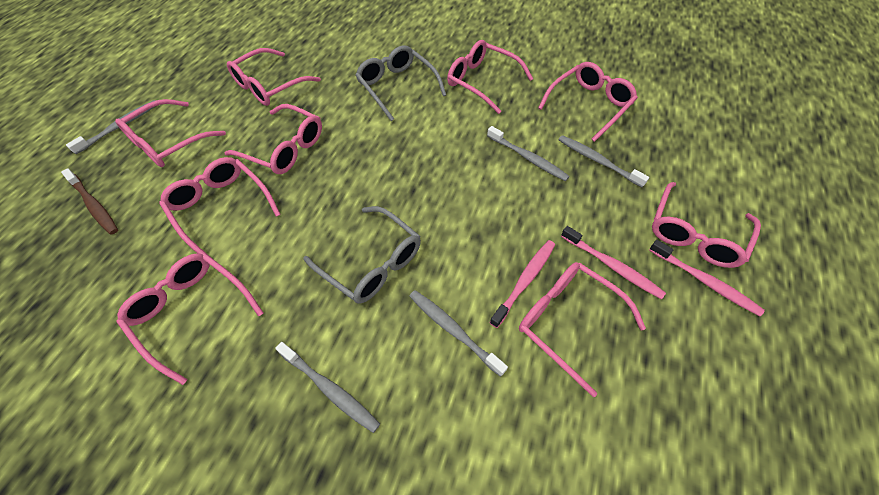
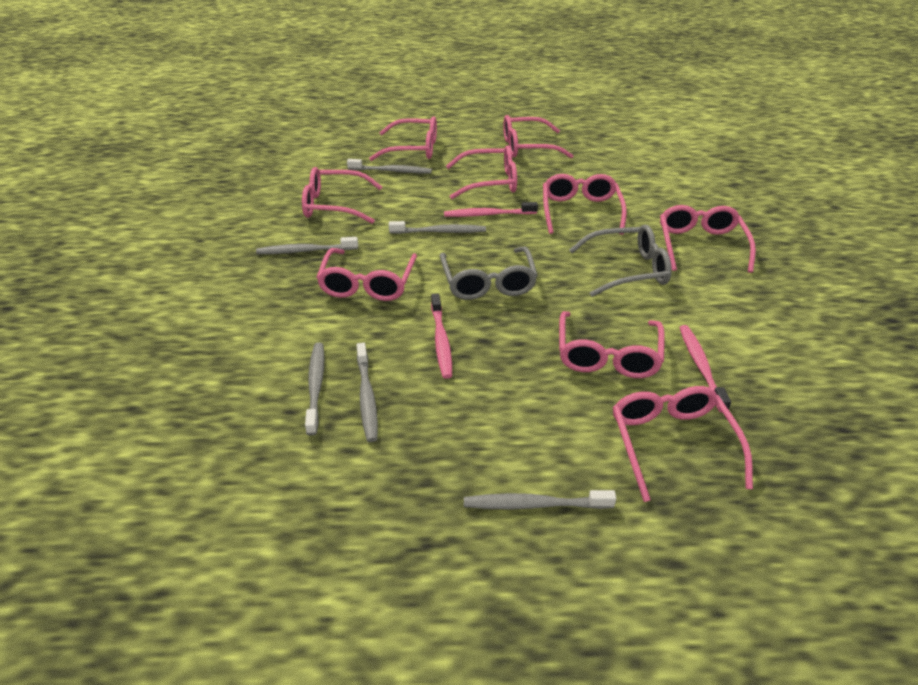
brown toothbrush: [61,168,118,235] = 1 -> none = 0
grey toothbrush: [66,100,155,154] [275,342,380,433] [409,290,508,377] [487,126,570,181] [559,135,649,187] = 5 -> [256,237,358,254] [305,343,324,436] [347,159,432,173] [356,343,378,442] [389,221,486,234] [464,490,616,509] = 6

